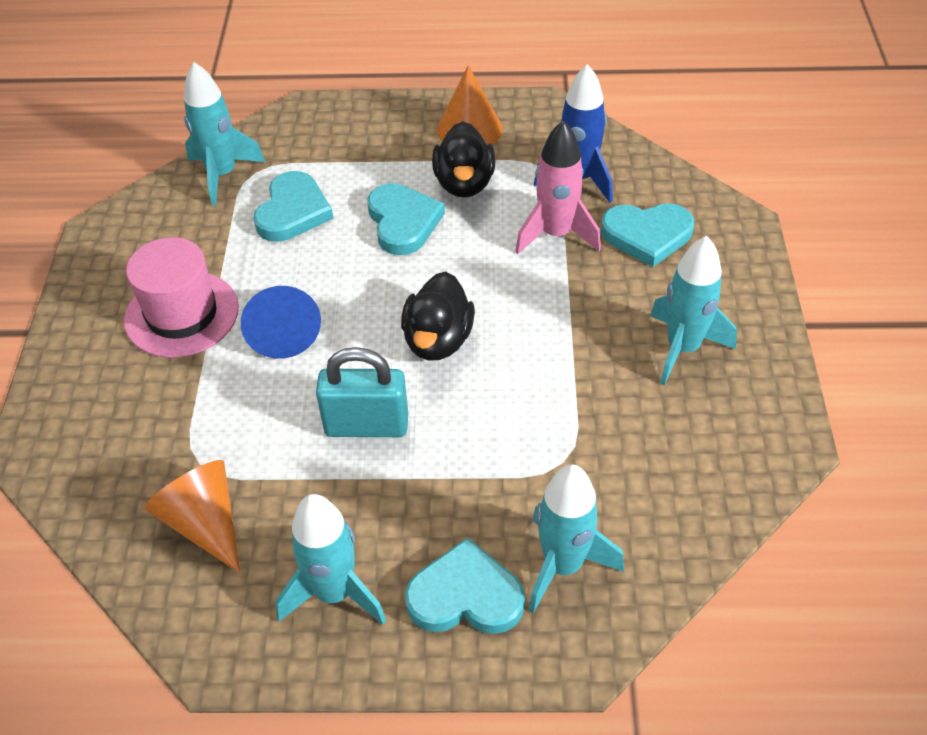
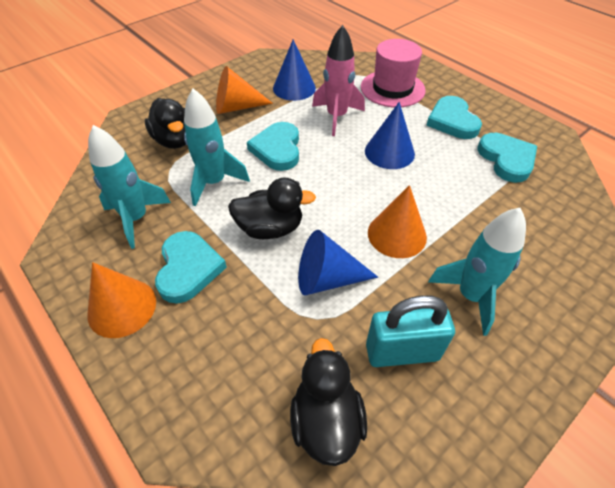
black duck: [401,272,475,361] [432,121,495,198] = 2 -> [145,98,186,149] [228,177,316,239] [290,338,367,466] = 3
blue cone: [241,286,321,359] = 1 -> [273,40,316,101] [298,230,378,295] [365,102,415,169] = 3
blue rocket: [534,64,613,203] = 1 -> none = 0
orange cone: [144,460,240,573] [437,65,503,145] = 2 -> [88,262,156,338] [216,66,273,114] [368,185,427,258] = 3
turquoise rocket: [184,62,265,206] [276,494,386,625] [529,464,624,613] [650,236,737,385] = 4 -> [88,125,171,249] [184,89,250,206] [428,208,526,336] = 3

